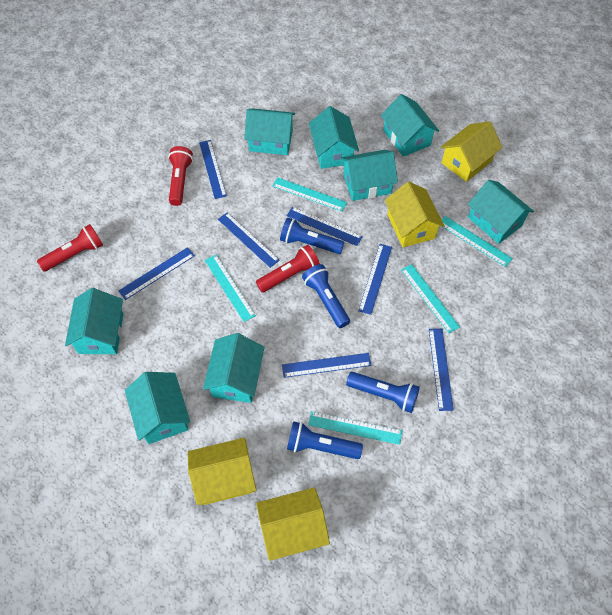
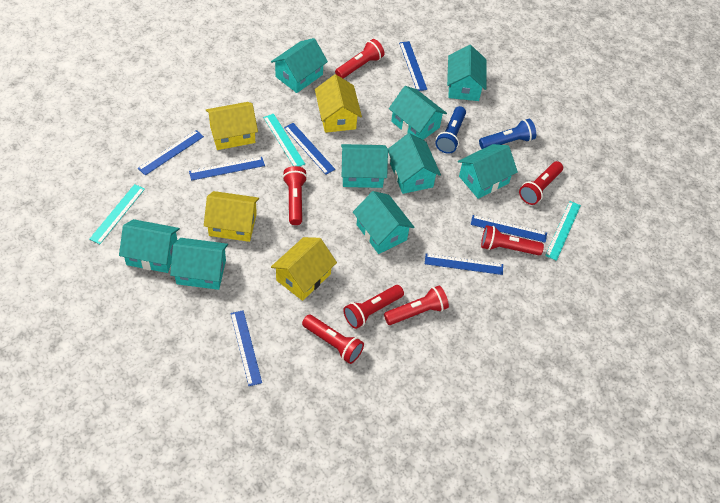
blue flashlight: [280,217,345,254] [287,421,363,459] [302,264,350,328] [346,372,420,413] = 4 -> [435,106,466,154] [479,119,536,149] = 2
red flashlight: [37,224,103,272] [168,146,193,206] [256,245,320,293] = 3 -> [283,166,307,225] [302,315,364,364] [335,39,385,78] [343,285,404,329] [384,285,449,325] [481,225,544,255] [519,161,563,205] = 7
turquoise house: [65,288,123,354] [125,372,190,444] [203,333,265,403] [244,108,295,155] [309,106,359,169] [341,150,398,201] [381,94,439,157] [468,180,534,244] = 8 -> [119,219,180,273] [170,238,228,290] [271,38,328,93] [341,144,388,188] [353,191,414,254] [388,133,441,194] [389,86,447,140] [447,45,487,101] [458,144,518,199] = 9
turquoise ruler: [205,255,256,322] [272,177,347,212] [308,411,402,445] [401,264,460,333] [442,216,513,267] = 5 -> [90,184,145,244] [263,114,305,166] [545,201,581,261] = 3

